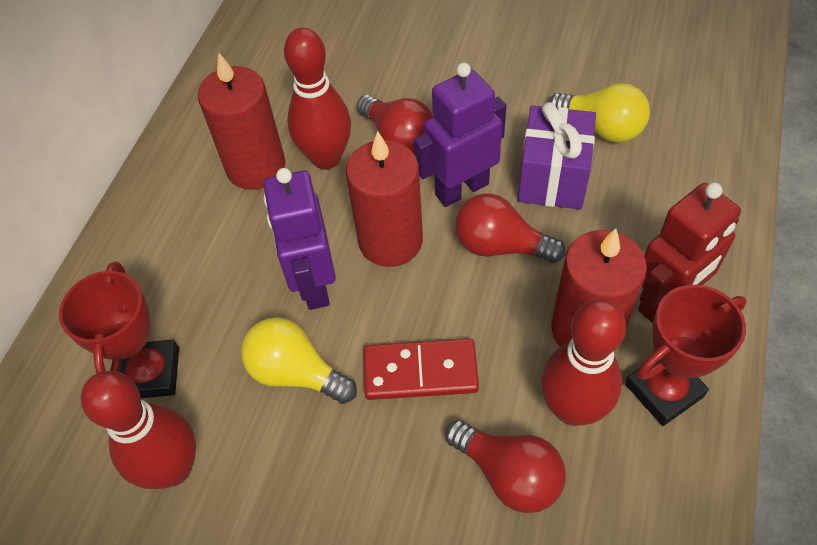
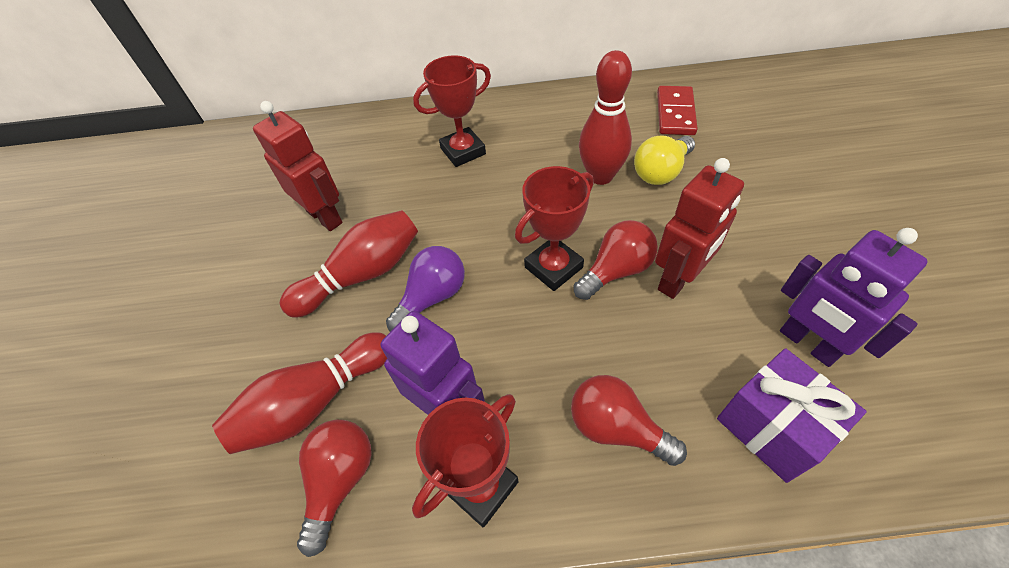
purple light bulb: none = 0 -> [386,246,465,332] = 1
red candle: [198,53,285,190] [346,131,423,267] [551,229,647,347] = 3 -> none = 0
red robot: [638,182,741,323] = 1 -> [253,101,343,231] [655,158,744,299] = 2
red trophy: [59,262,179,398] [625,285,747,426] = 2 -> [412,394,518,527] [413,55,491,167] [515,166,594,291] = 3
yellow light bulb: [241,317,357,404] [548,83,650,143] = 2 -> [634,136,695,185] = 1

